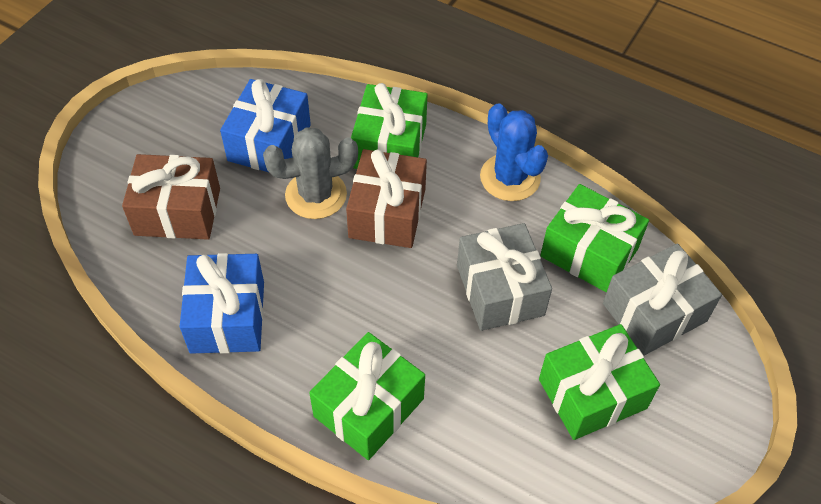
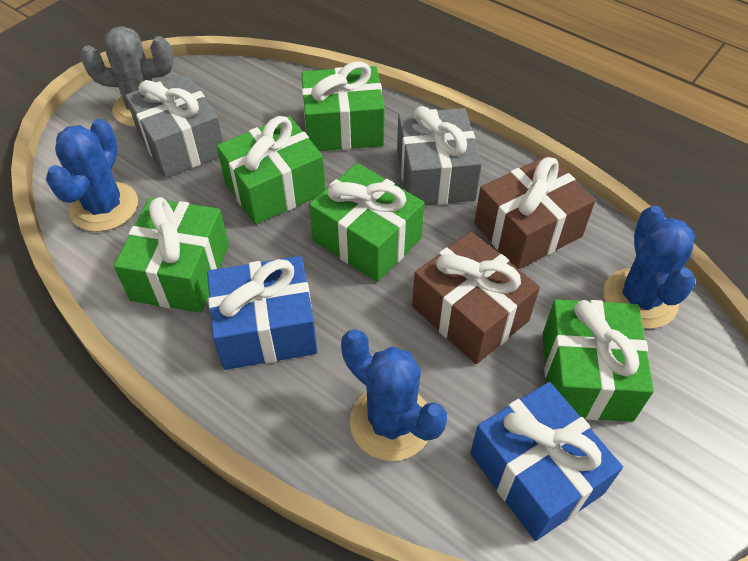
blue cactus: [480,103,548,201] = 1 -> [46,119,138,232] [341,329,447,461] [603,206,695,329] = 3
green gift: [309,332,425,460] [351,83,428,169] [539,324,660,440] [540,184,649,292] = 4 -> [114,197,229,313] [217,116,326,225] [301,61,385,151] [309,163,424,282] [543,299,654,422] = 5

